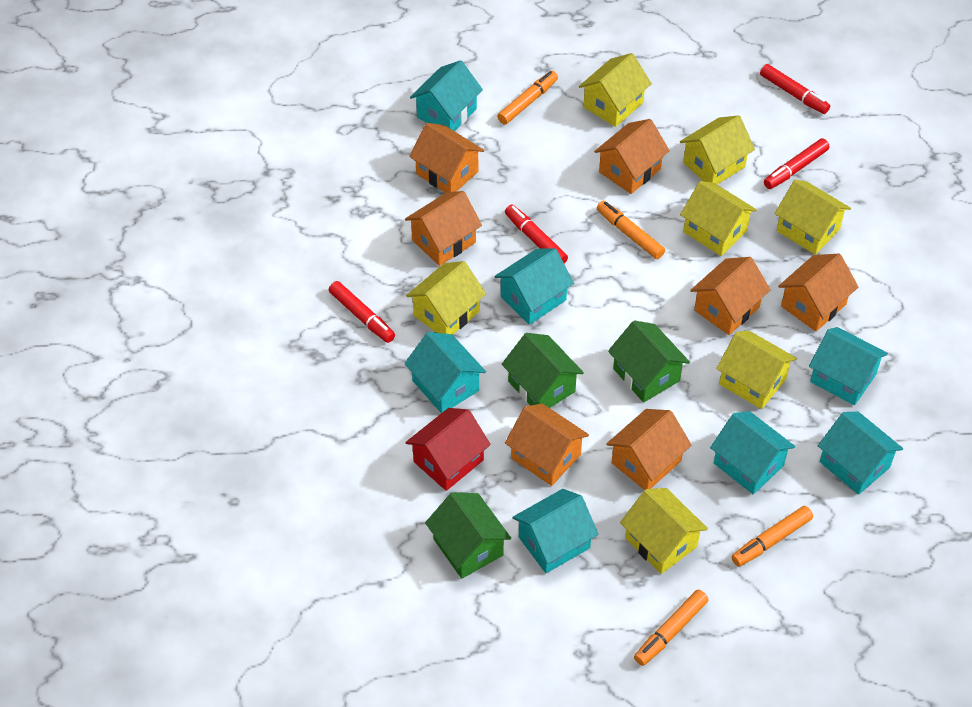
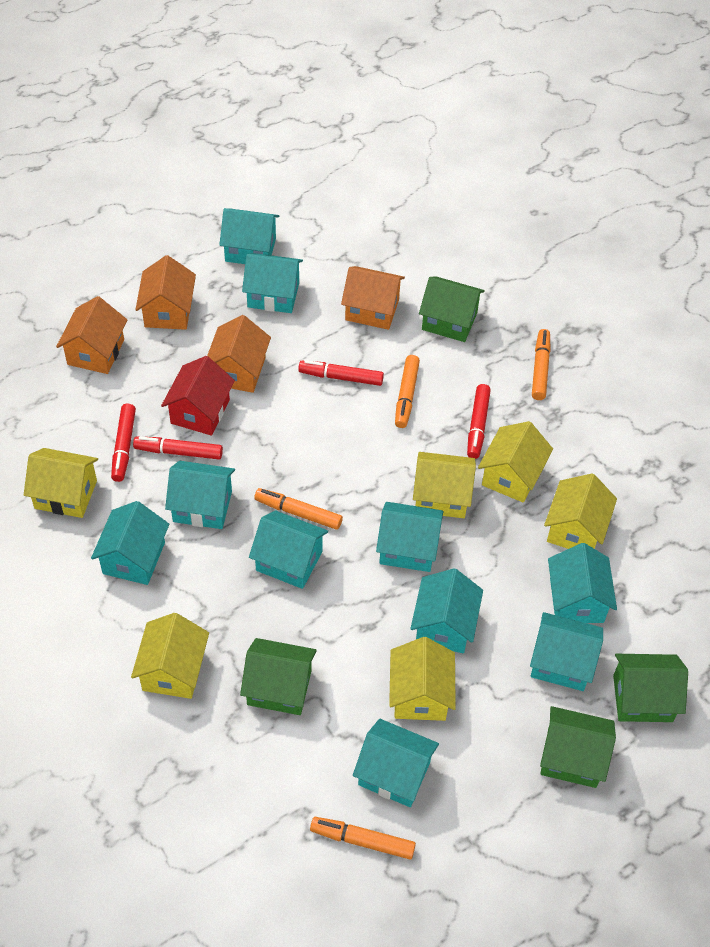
green house: [425,492,511,579] [502,333,584,408] [608,320,690,402] = 3 -> [240,638,317,715] [419,276,485,342] [540,706,616,788] [613,654,688,722] = 4
orange house: [405,191,482,266] [409,123,484,193] [505,403,589,486] [594,119,670,194] [606,409,692,490] [690,257,770,335] [778,254,858,332] = 7 -> [56,296,127,374] [135,255,196,330] [207,315,271,393] [341,266,405,330] = 4
turquoise house: [404,332,486,413] [410,60,483,131] [495,248,574,325] [512,489,599,573] [710,411,795,494] [809,327,888,405] [818,412,903,495] = 7 -> [91,501,169,585] [165,461,235,529] [219,208,279,264] [242,253,303,313] [249,510,328,589] [353,719,439,807] [376,502,443,572] [410,568,483,653] [530,612,603,691] [548,543,617,623] = 10
yellow house: [406,261,486,335] [579,53,652,127] [620,488,708,574] [680,115,755,184] [680,181,757,256] [716,330,797,409] [774,180,851,255] = 7 -> [24,448,98,518] [131,613,209,699] [389,637,456,721] [413,452,476,518] [478,421,553,502] [544,473,617,549] = 6

